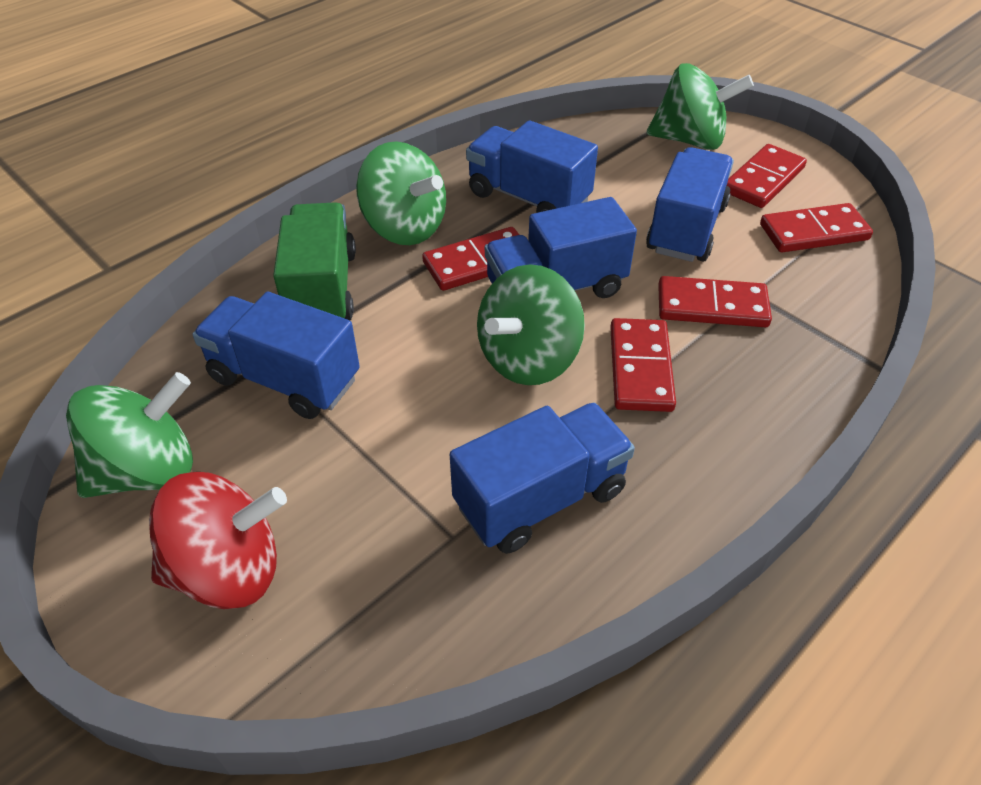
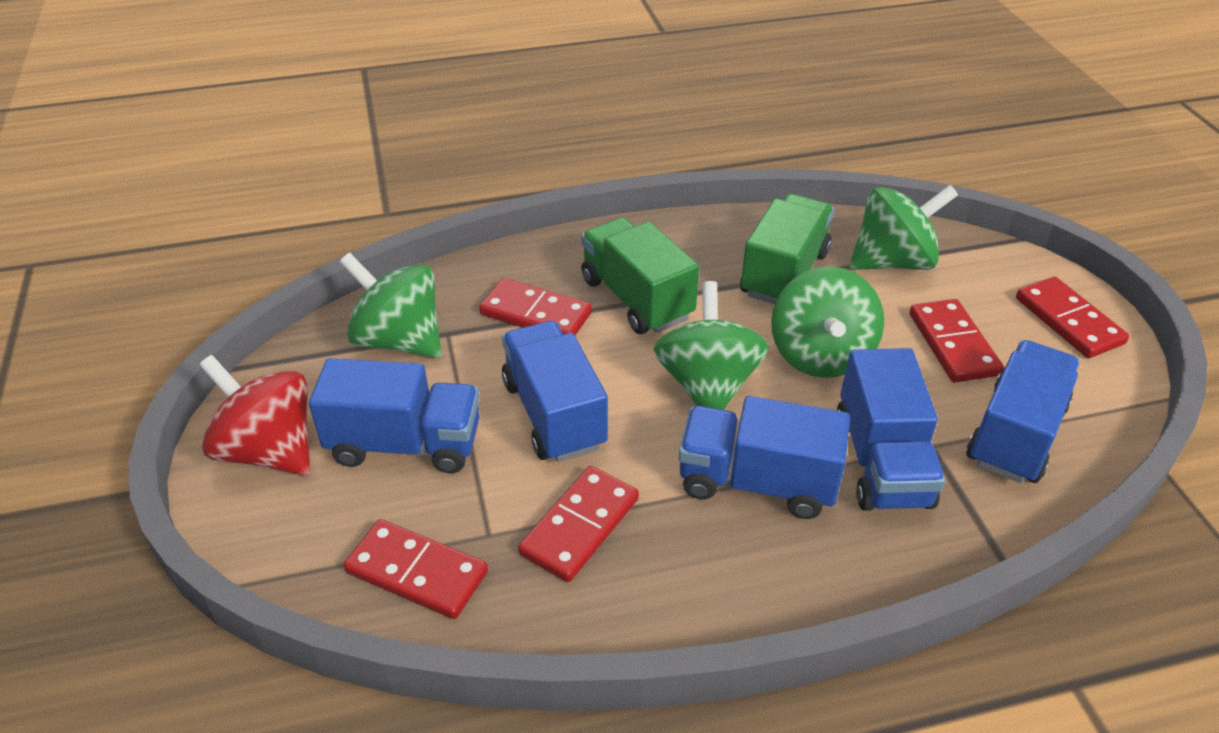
green truck: [273,202,356,320] = 1 -> [581,217,699,334] [740,194,834,304] = 2

